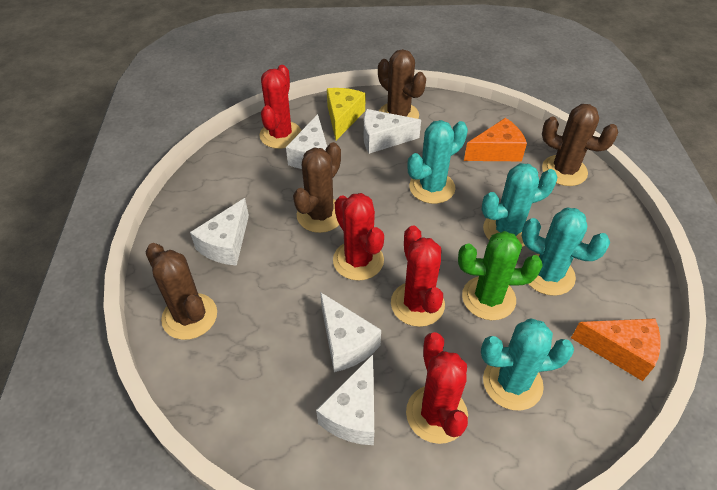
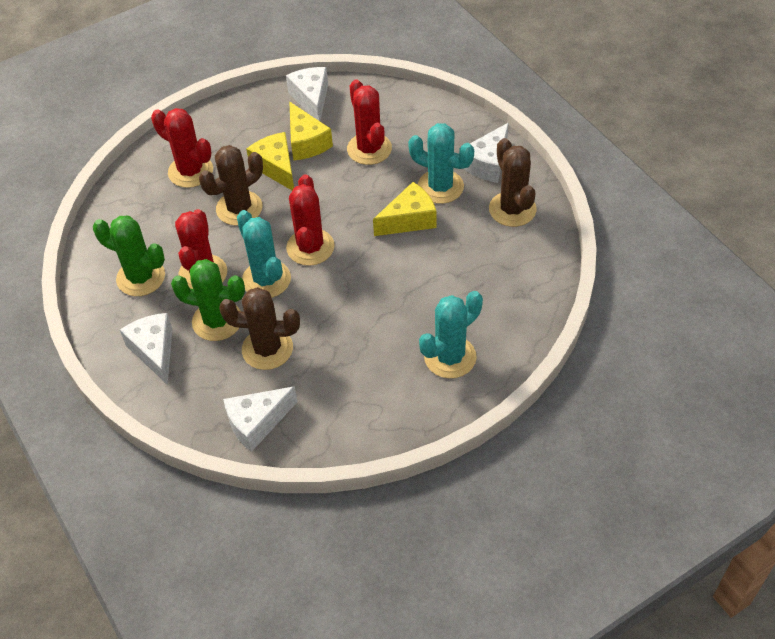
brown cactus: [145,243,217,340] [293,142,341,233] [378,49,426,119] [542,104,618,186] = 4 -> [199,145,263,226] [219,287,300,370] [489,138,537,227] = 3
green cactus: [458,231,543,320] = 1 -> [93,216,165,296] [171,259,245,341] = 2
orange cheese: [464,118,527,161] [571,318,661,381] = 2 -> none = 0
turquoise cactus: [408,120,468,204] [481,163,557,247] [481,319,574,411] [521,208,610,296] = 4 -> [237,210,291,298] [408,123,474,204] [419,291,483,378] = 3
white cheese: [190,198,249,266] [286,114,327,169] [316,355,374,445] [320,292,381,372] [364,109,421,154] = 5 -> [120,313,173,385] [223,386,298,452] [286,67,328,121] [463,123,509,183] = 4
yellow cheese: [327,88,365,140] = 1 -> [246,132,294,190] [290,102,333,161] [373,182,436,236] = 3

